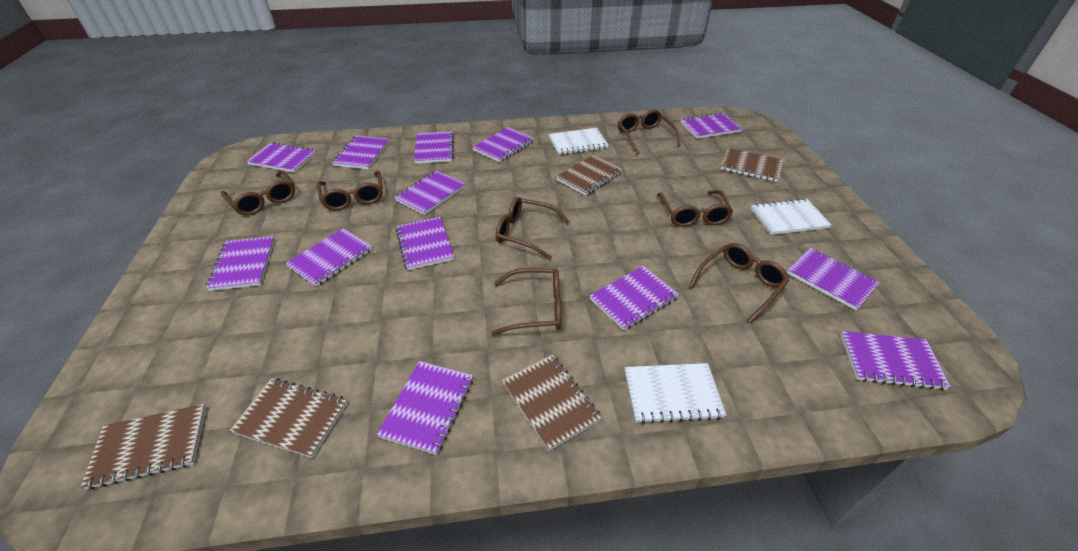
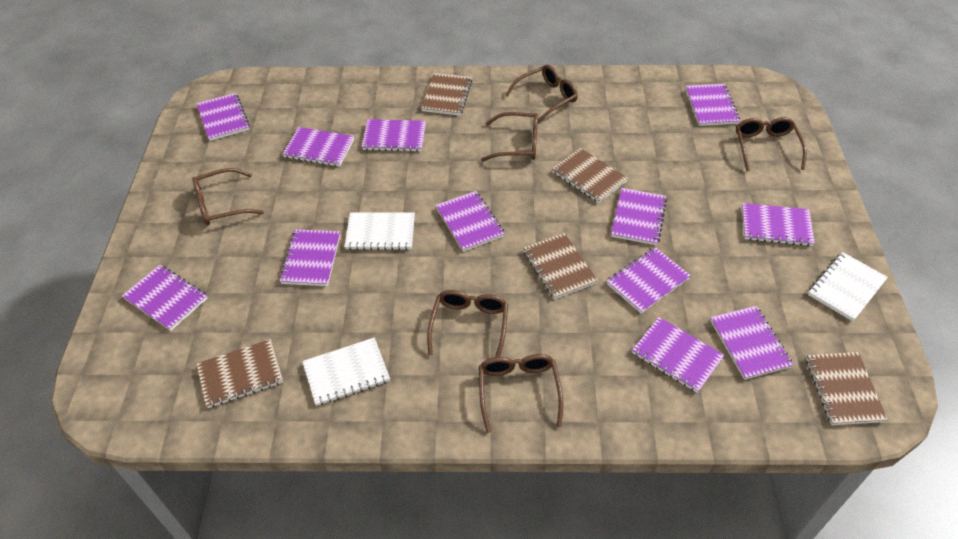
brown glasses: [221,170,295,215] [317,170,383,210] [491,268,561,336] [496,197,570,260] [618,110,681,154] [657,190,733,227] [689,243,789,323] = 7 -> [192,168,265,226] [427,290,508,357] [479,354,564,433] [481,112,538,161] [505,65,578,123] [736,117,807,172] = 6
purple notebook: [206,236,275,291] [246,142,317,173] [286,228,372,287] [332,135,390,169] [377,361,473,455] [394,171,465,215] [396,217,454,270] [414,131,454,164] [472,127,534,162] [590,266,679,330] [680,113,742,139] [787,248,880,311] [841,331,951,390] = 13 -> [122,265,208,331] [196,93,250,141] [279,229,340,286] [283,127,354,167] [362,119,426,152] [436,191,505,252] [607,247,691,314] [611,188,667,245] [632,317,725,393] [686,84,740,126] [710,306,793,380] [742,203,815,246] = 12

